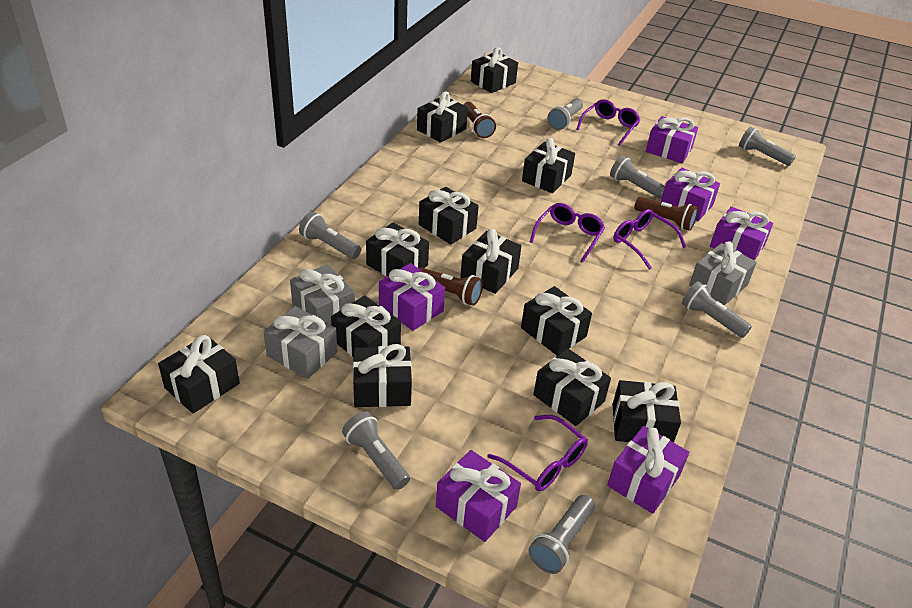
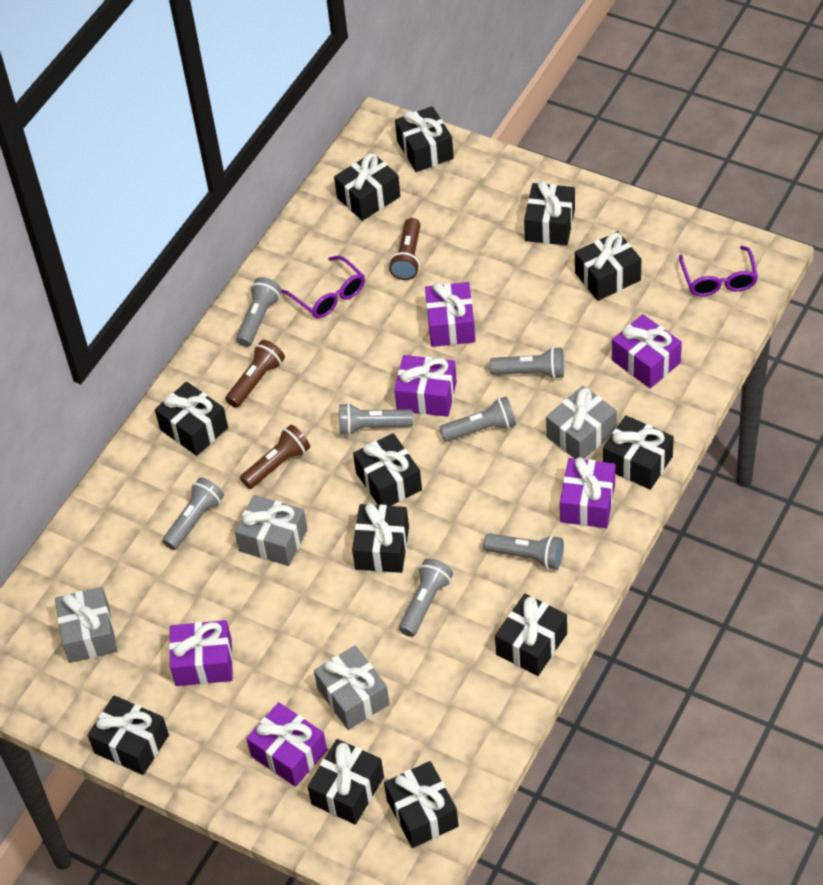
grey gift: [264,306,337,379] [290,264,355,325] [689,241,757,306] = 3 -> [55,587,117,663] [235,495,307,566] [314,645,390,730] [546,386,617,459] = 4
purple glasses: [487,415,588,492] [530,203,605,263] [577,99,640,146] [613,209,686,270] = 4 -> [282,256,365,318] [679,246,758,296] = 2

